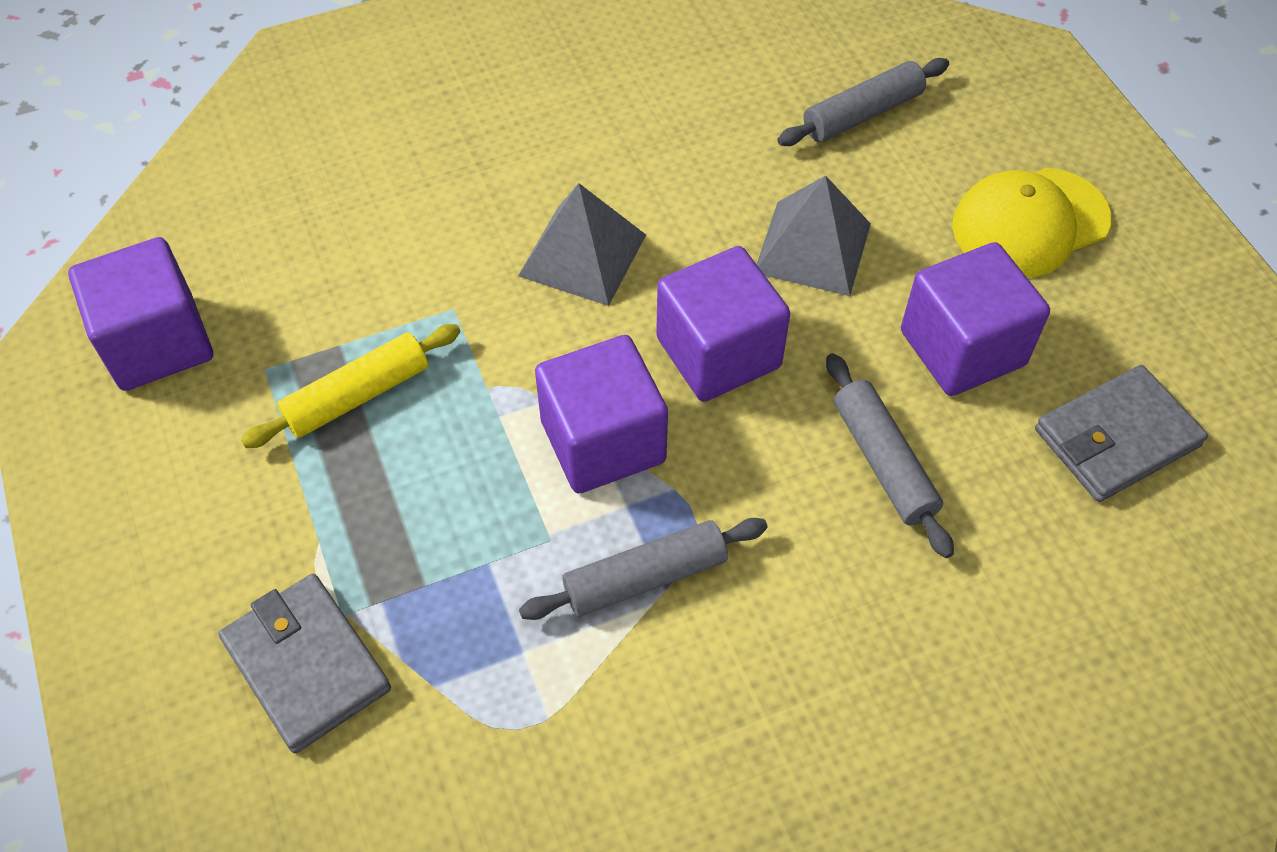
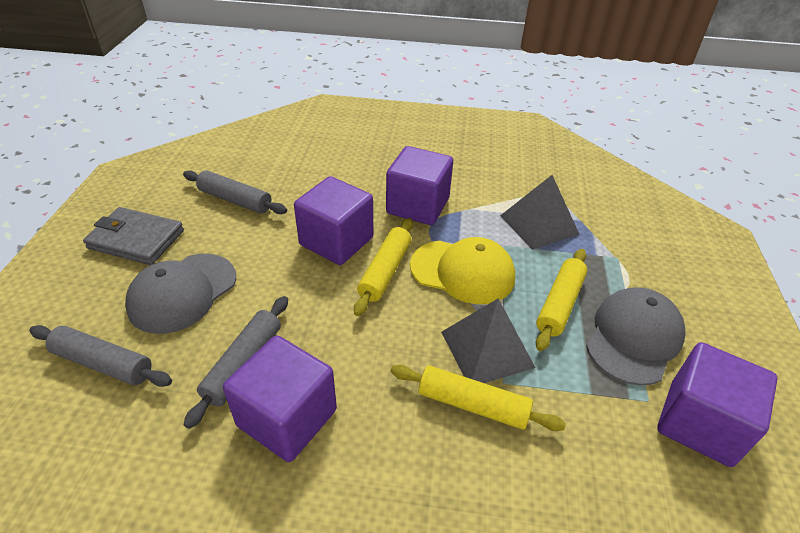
grey cap: none = 0 -> [125,254,236,334] [586,287,686,386] = 2
grey wallet: [218,574,391,753] [1035,365,1208,502] = 2 -> [83,207,184,265] = 1
yellow rolling pin: [241,324,461,448] = 1 -> [354,218,413,316] [390,365,566,431] [536,249,587,351] = 3

